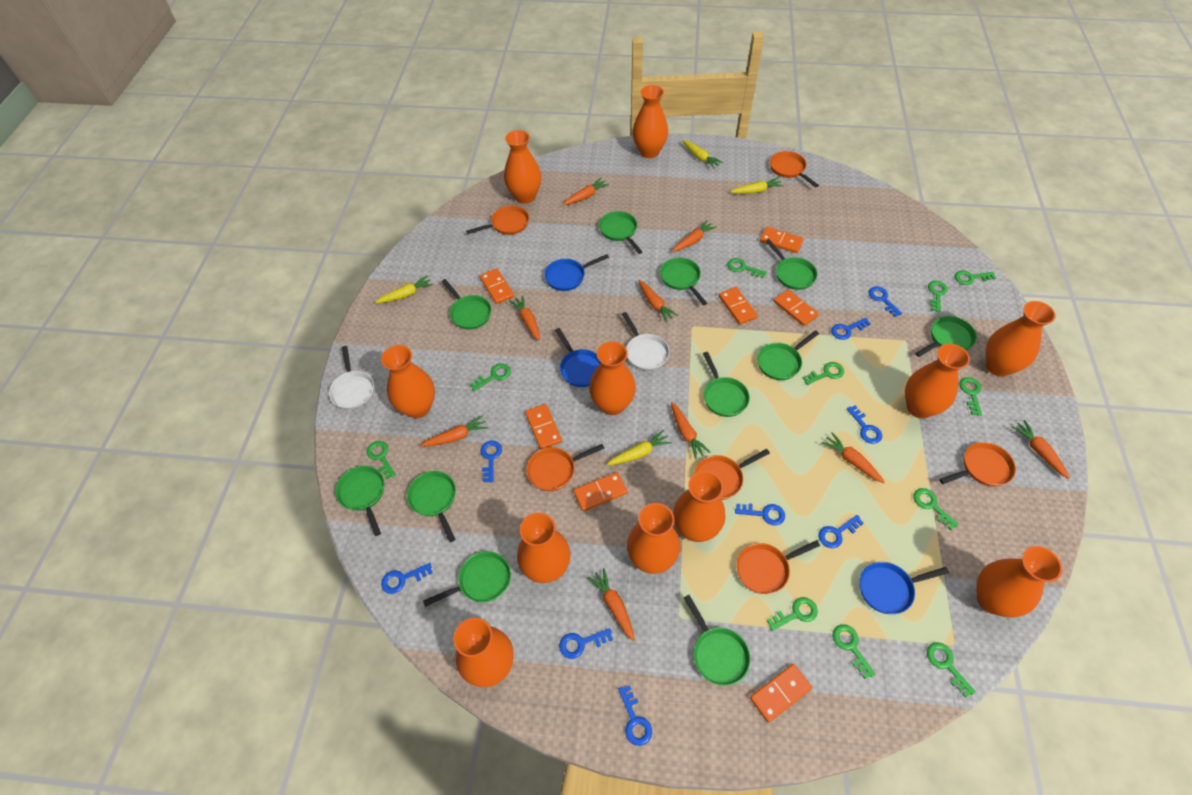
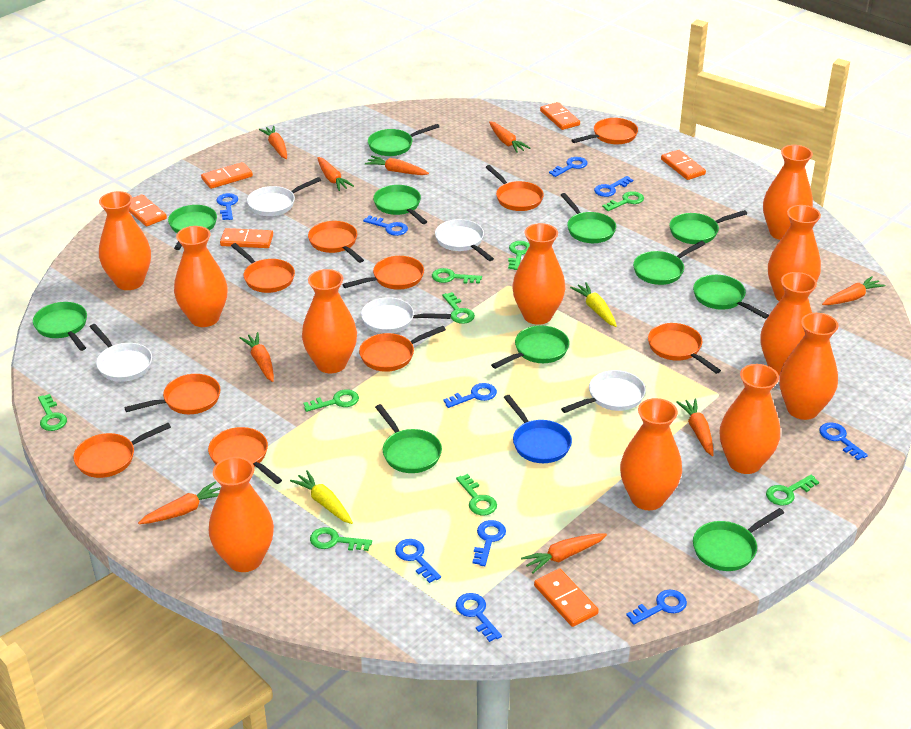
blue key: [381,563,432,594] [481,441,502,483] [559,628,613,659] [618,685,652,746] [735,503,785,525] [818,515,864,548] [831,318,871,340] [847,405,882,444] [869,286,902,317] = 9 -> [216,193,238,220] [363,215,408,236] [395,539,441,583] [443,383,497,408] [456,593,502,642] [472,520,506,566] [549,157,587,177] [594,176,633,197] [626,589,687,625] [819,422,868,460] = 10
blue pan: [544,254,609,291] [555,328,601,387] [860,562,949,614] = 3 -> [504,395,572,463] = 1
green key: [367,441,396,479] [470,363,511,391] [727,258,767,278] [767,597,818,631] [803,362,844,385] [833,624,875,679] [913,488,959,530] [927,642,976,698] [928,281,948,312] [954,270,996,285] [959,377,982,416] = 11 -> [38,394,67,431] [304,389,359,412] [310,527,372,551] [432,268,482,284] [442,292,475,324] [456,474,497,515] [508,241,530,270] [602,191,644,211] [766,475,819,506] = 9
orange domino: [480,268,514,304] [525,404,562,449] [573,472,628,511] [719,287,758,325] [750,664,812,723] [760,227,804,253] [774,289,819,326] = 7 -> [129,194,167,226] [201,162,253,189] [220,228,273,248] [534,568,599,627] [540,102,580,130] [661,150,706,180] = 6
orange pan: [466,206,529,235] [526,444,605,491] [694,449,770,500] [736,540,820,594] [770,151,819,188] [939,442,1016,486] = 6 -> [73,423,171,478] [124,374,221,414] [208,427,282,484] [231,243,295,293] [308,221,364,263] [342,256,424,290] [359,326,446,372] [486,165,544,211] [572,118,638,144] [648,323,721,374] = 10
white pan: [329,346,374,410] [622,312,670,371] = 2 -> [90,324,152,382] [247,177,321,216] [361,297,451,333] [435,219,494,261] [561,370,646,413] = 5
yellow carrot: [375,275,433,303] [607,430,672,465] [682,140,723,168] [730,177,784,194] = 4 -> [290,470,353,524] [570,282,617,327] = 2

